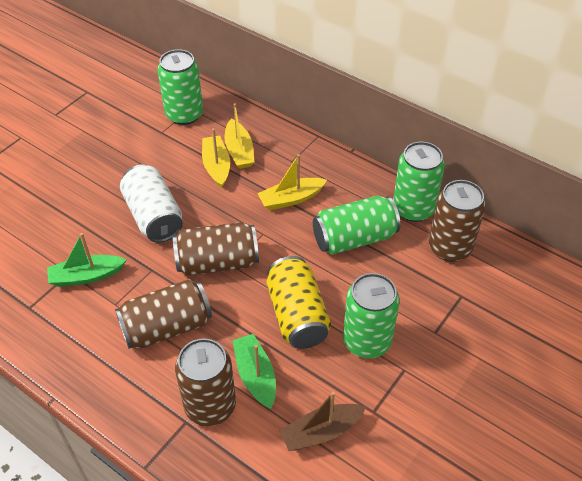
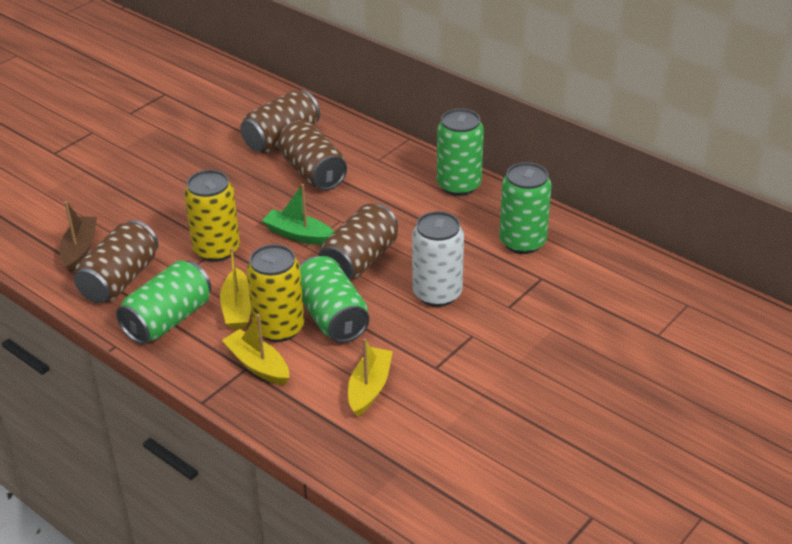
green boat: [47,233,127,287] [232,334,276,409] = 2 -> [262,184,334,245] = 1
yellow can: [267,256,331,349] = 1 -> [184,170,240,262] [247,244,304,342] = 2

